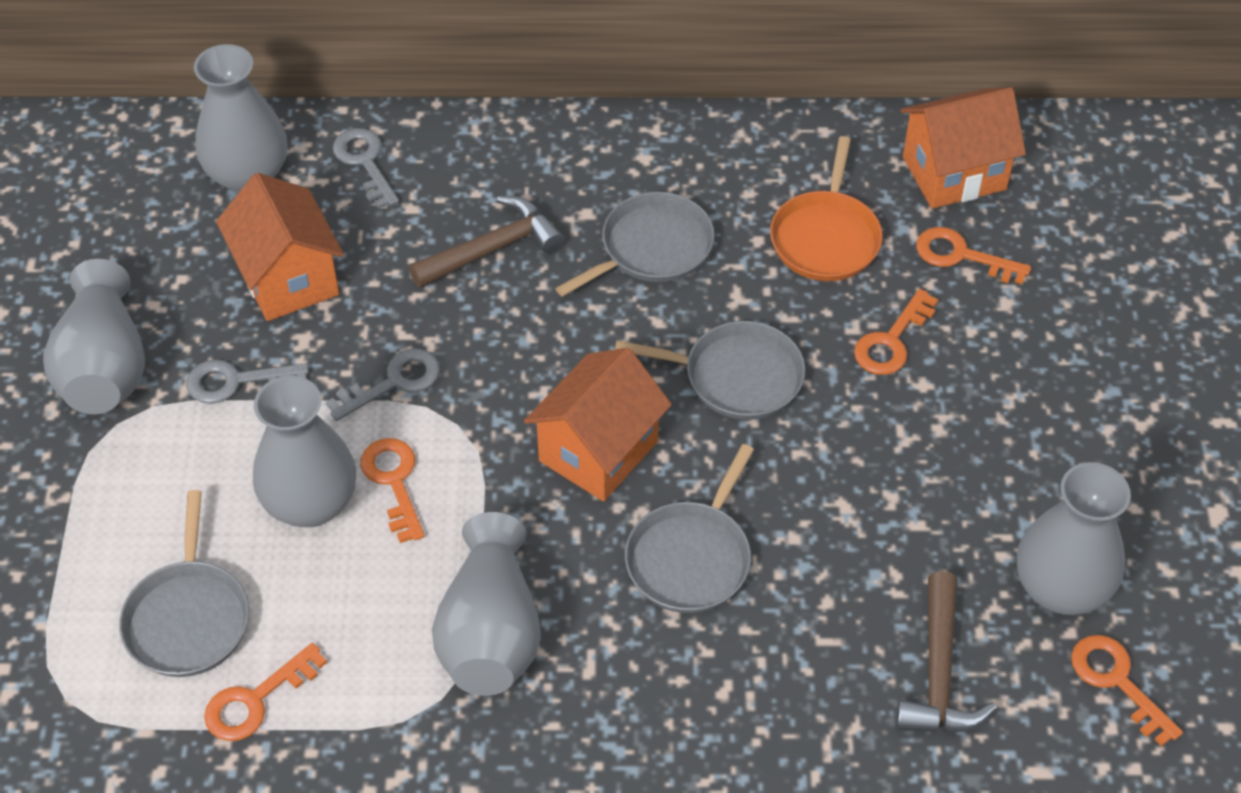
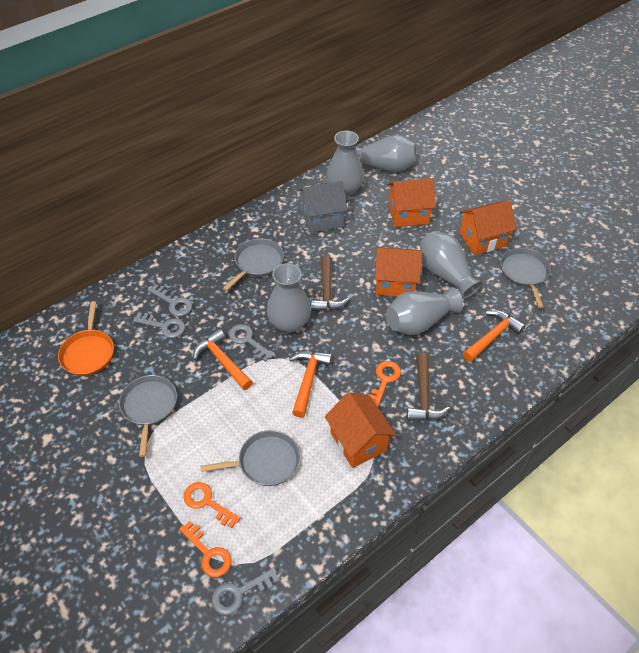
grey house: none = 0 -> [298,181,347,233] = 1
grey key: [186,360,309,404] [326,349,440,421] [333,128,399,209] = 3 -> [133,313,185,338] [149,284,192,316] [212,568,279,615] [229,324,274,362] = 4
orange hammer: none = 0 -> [193,329,253,390] [290,351,332,418] [463,310,526,362] = 3
orange house: [216,173,344,321] [524,348,672,502] [901,88,1026,209] = 3 -> [325,392,396,468] [375,247,422,296] [387,178,436,227] [459,200,516,255] = 4
orange key: [204,643,327,741] [360,438,425,543] [854,289,938,375] [916,227,1031,284] [1071,635,1183,747] = 5 -> [179,521,232,577] [183,482,240,528] [368,361,401,407] = 3

